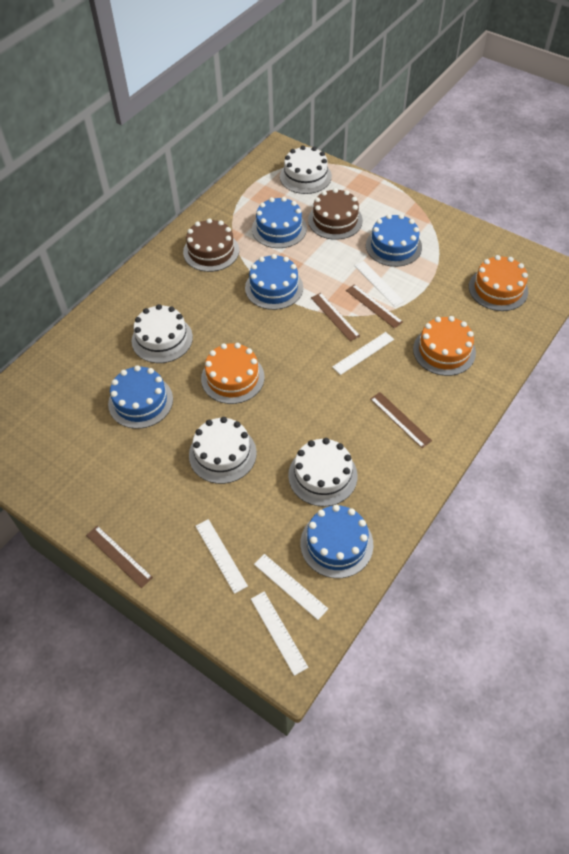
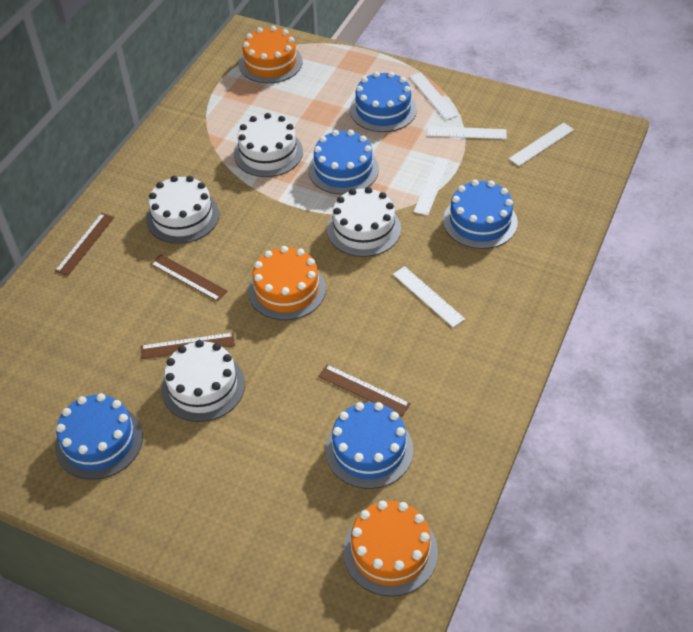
brown cake: [183,218,239,272] [308,188,363,240] = 2 -> none = 0

